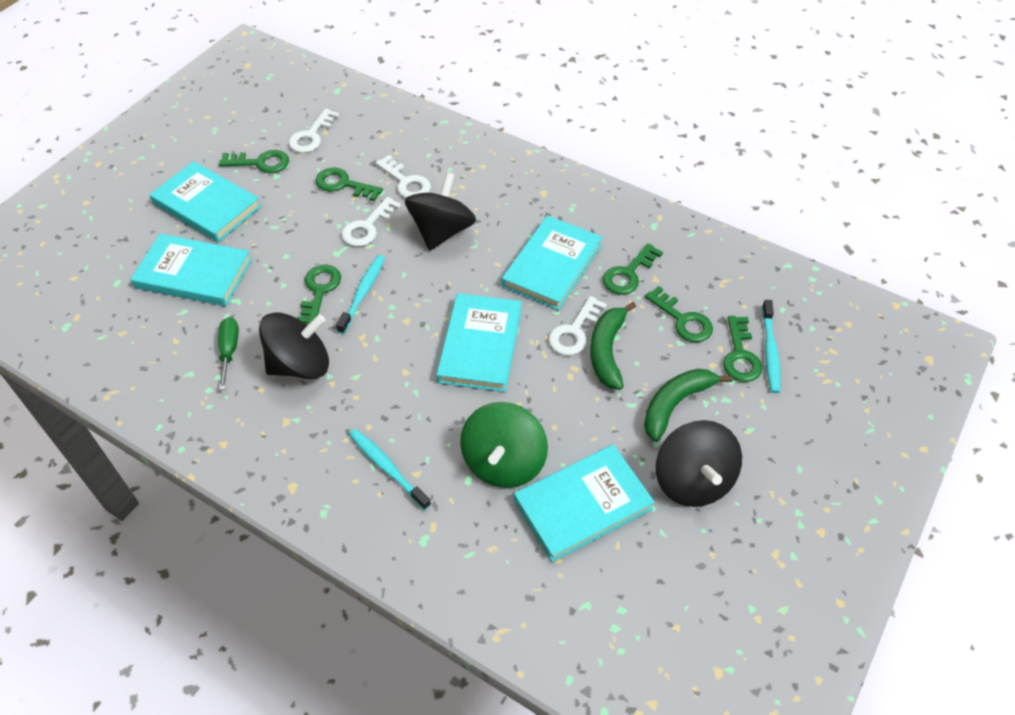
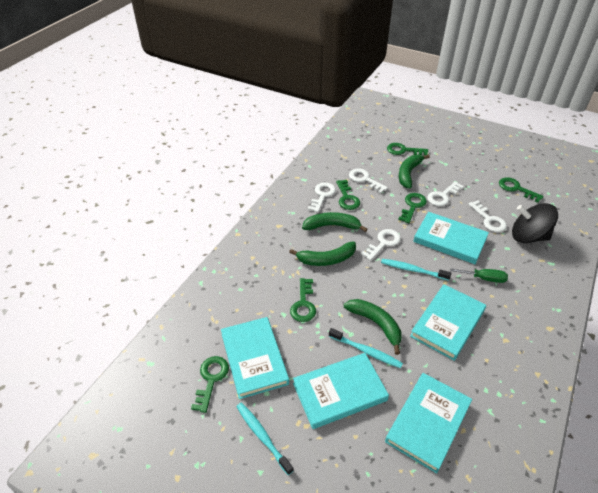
black spinning top: [259,312,329,379] [405,172,476,251] [656,420,742,507] = 3 -> [512,203,558,243] = 1
green banana: [590,302,636,390] [644,369,732,442] = 2 -> [289,241,356,266] [302,212,368,232] [344,299,402,355] [399,154,430,188] = 4
green spinning top: [460,402,548,488] = 1 -> none = 0
white key: [289,109,339,153] [342,197,401,247] [376,155,431,198] [549,296,607,355] = 4 -> [308,182,336,212] [349,169,388,193] [361,229,401,261] [427,181,464,206] [468,200,507,232] = 5

